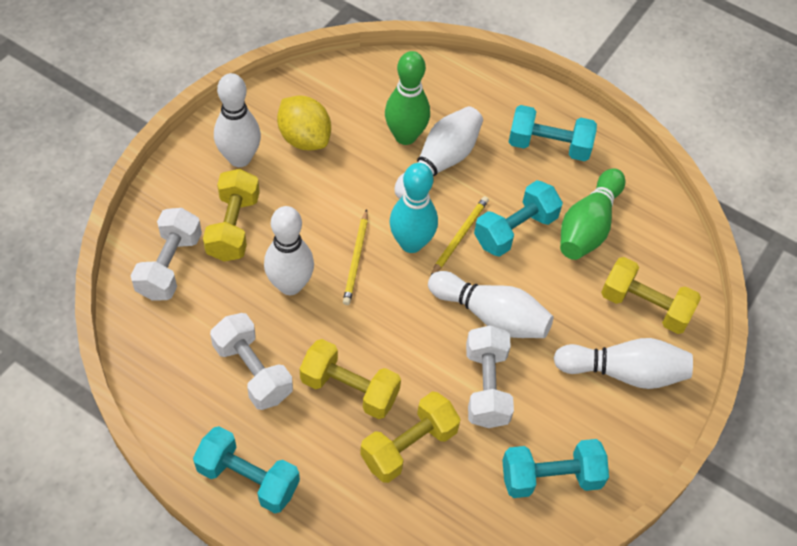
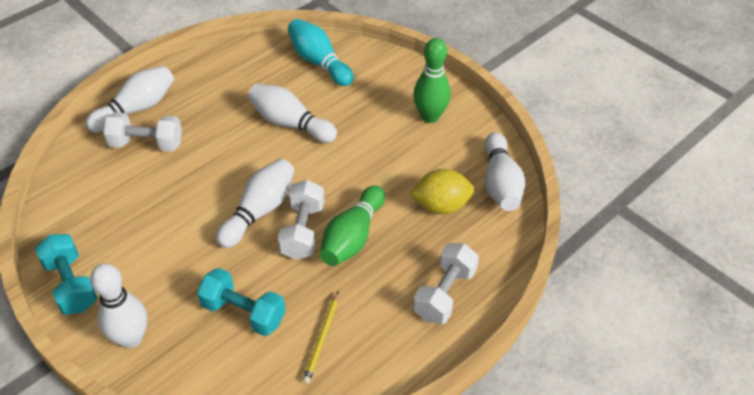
turquoise dumbbell: [193,426,300,513] [474,180,563,257] [502,439,609,498] [509,105,597,161] = 4 -> [35,234,98,314] [197,268,286,336] = 2
yellow dumbbell: [203,169,260,262] [300,339,401,419] [360,392,461,483] [601,257,701,334] = 4 -> none = 0
yellow pencil: [343,209,368,305] [431,196,489,275] = 2 -> [302,291,339,384] = 1

